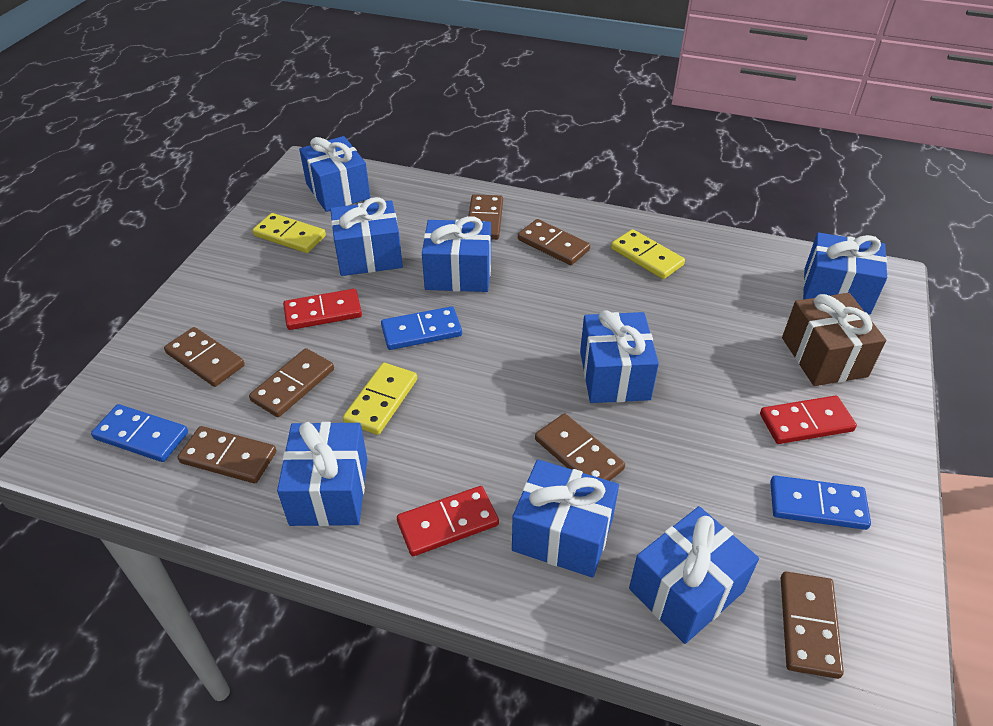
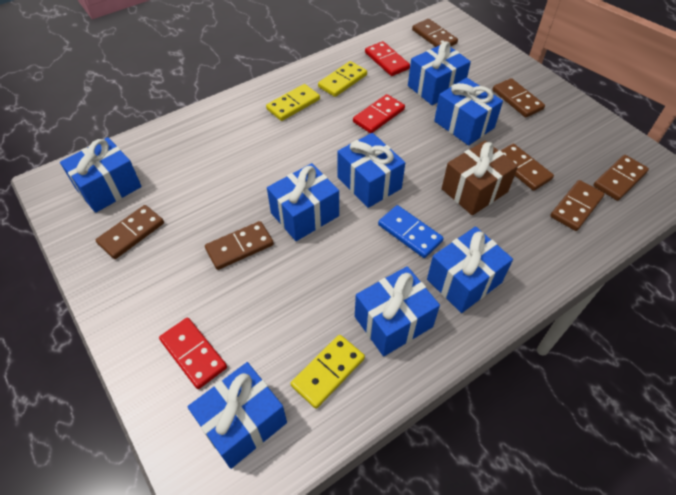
blue domino: [91,404,188,462] [381,306,462,350] [770,475,871,530] = 3 -> [378,205,444,258] = 1

